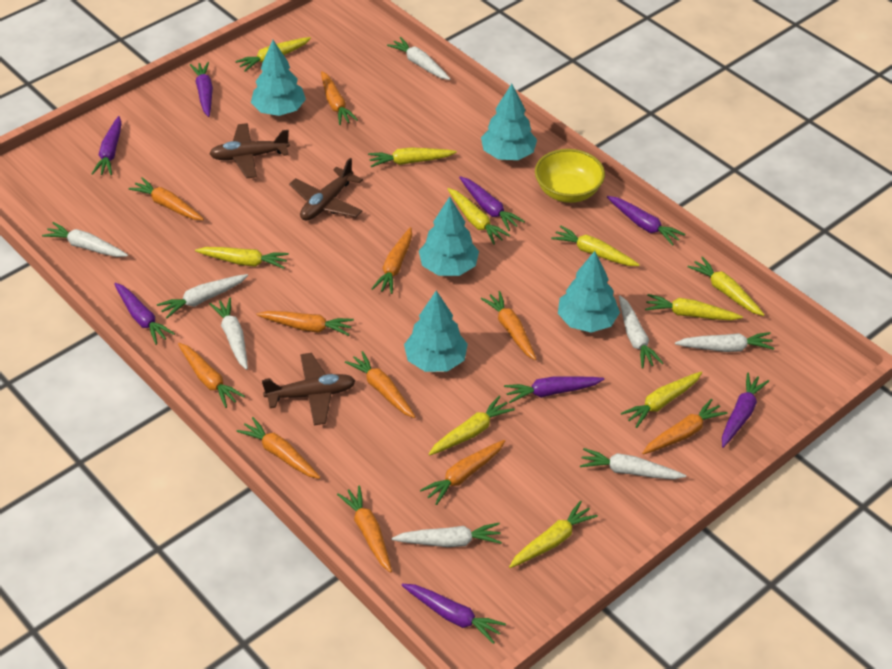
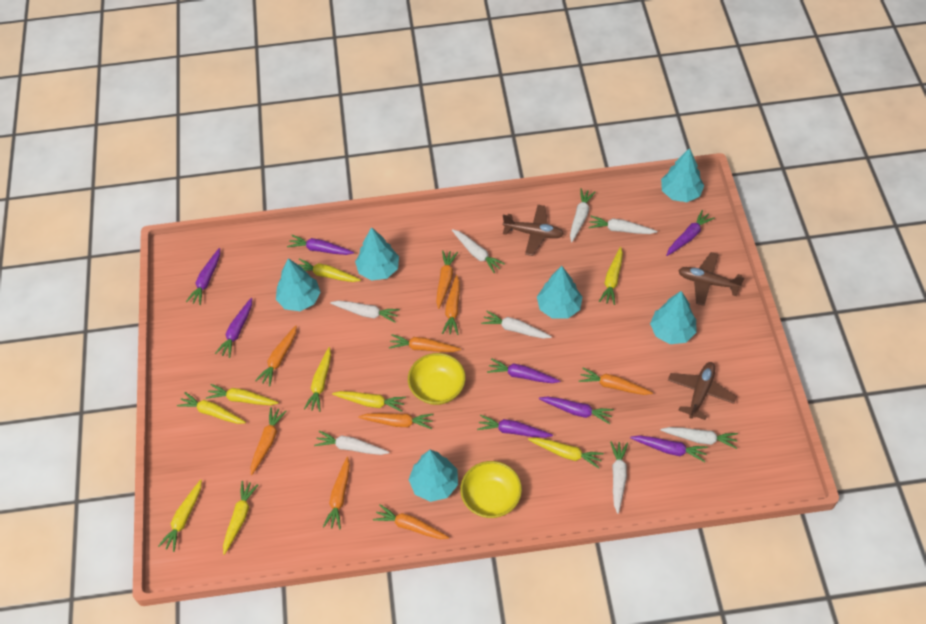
orange carrot: [128,177,204,220] [178,343,245,408] [236,417,321,479] [257,311,354,336] [321,71,358,125] [337,486,392,573] [345,351,415,418] [371,227,412,294] [420,440,505,505] [481,291,537,360] [642,398,728,455] = 11 -> [251,407,286,475] [255,326,297,386] [323,457,350,529] [358,413,434,429] [373,504,449,539] [389,334,461,352] [436,250,458,309] [442,275,460,335] [579,368,653,395] = 9
turquoise tree: [251,40,306,116] [404,290,468,372] [419,196,479,276] [481,84,537,160] [558,251,620,333] = 5 -> [276,258,320,311] [355,227,399,281] [409,450,458,502] [537,266,582,319] [650,291,697,344] [661,148,704,202] = 6
yellow bowl: [535,149,605,203] = 1 -> [408,353,466,405] [460,461,522,518] = 2
yellow carrot: [195,247,289,269] [235,37,311,72] [368,147,457,167] [428,396,515,456] [448,188,511,245] [509,501,598,568] [551,225,640,266] [621,372,702,428] [645,294,743,320] [687,257,764,316] = 10 -> [158,480,202,552] [177,392,246,424] [206,384,279,405] [223,481,259,555] [298,259,361,282] [304,347,331,412] [332,391,406,412] [528,438,604,468] [599,247,623,305] = 9

